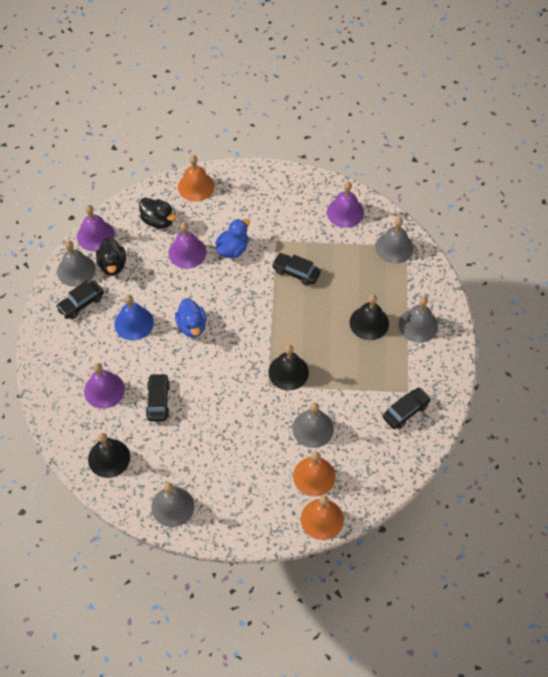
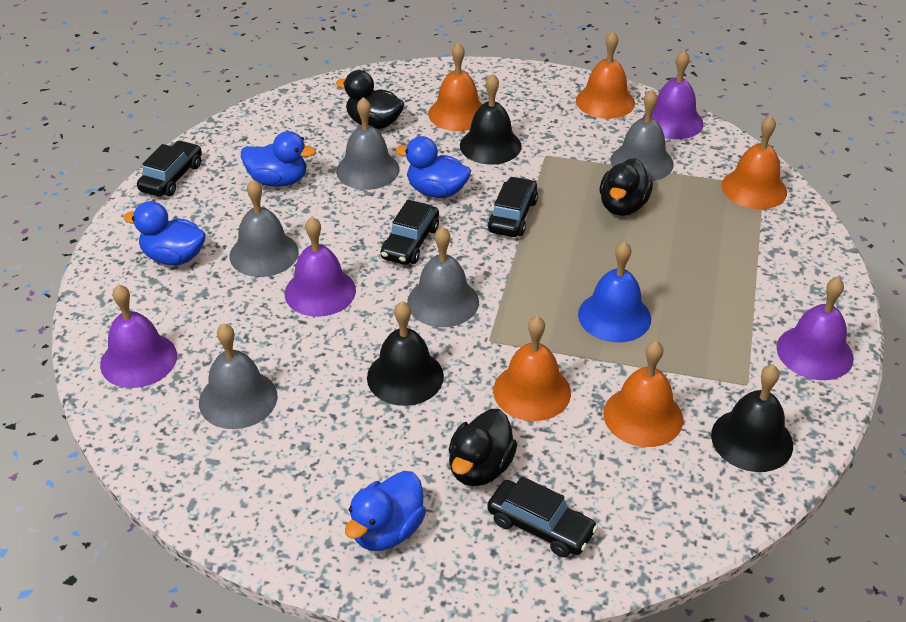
black duck: [96,237,126,275] [139,198,176,229] = 2 -> [336,70,404,129] [449,409,517,486] [600,158,653,216] = 3
blue duck: [175,298,206,338] [215,219,250,258] = 2 -> [123,201,206,265] [241,131,316,187] [345,471,426,551] [396,136,471,198] = 4
orange bell: [178,155,215,202] [293,452,336,496] [301,496,344,540] = 3 -> [428,42,483,131] [493,316,571,421] [576,31,635,119] [603,341,683,447] [721,116,787,209] = 5

